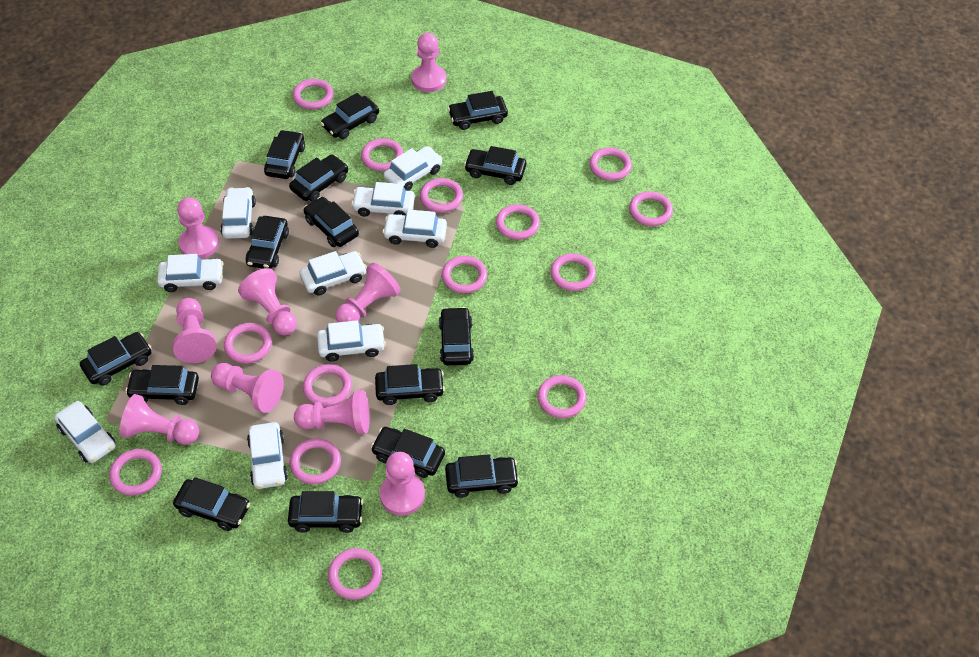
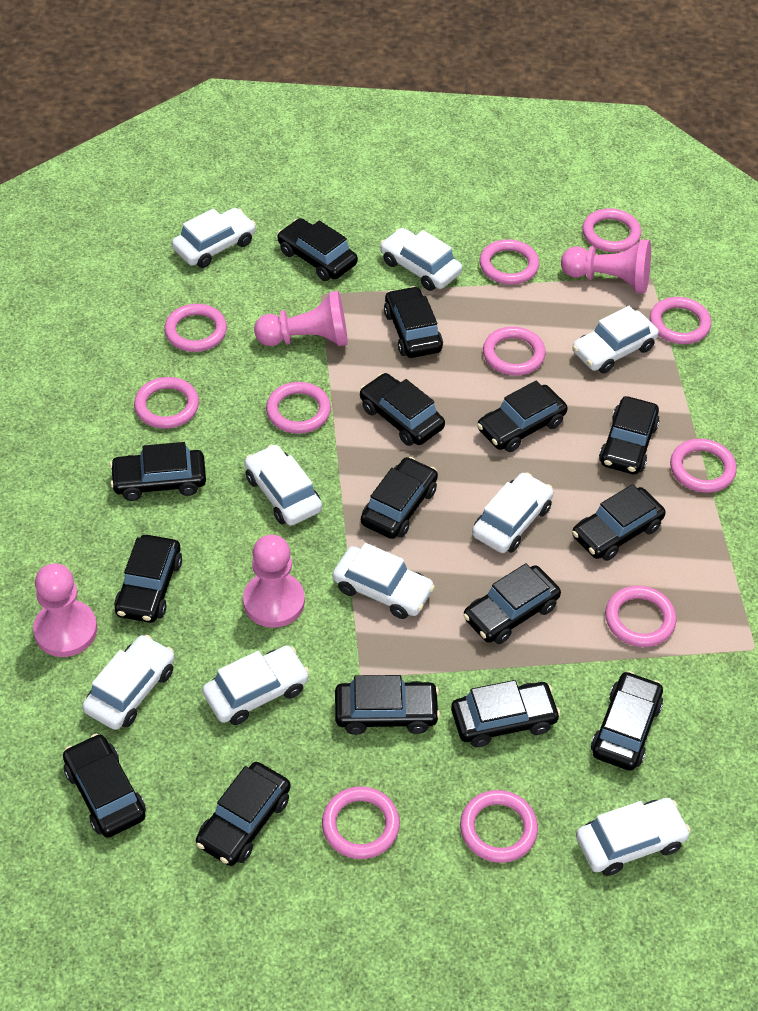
pink pawn: [119,394,199,445] [173,298,217,363] [177,197,219,259] [211,363,284,413] [238,268,297,336] [294,390,370,434] [336,263,401,322] [380,452,425,516] [411,33,446,92] = 9 -> [33,563,97,657] [243,535,305,628] [254,291,348,346] [561,239,651,293] = 4
pink ring: [109,449,162,496] [224,323,272,364] [290,438,341,485] [293,79,333,109] [303,364,352,407] [328,548,382,600] [361,138,403,171] [420,178,463,213] [442,256,487,294] [496,204,540,240] [537,375,586,418] [550,253,596,291] [589,148,632,181] [629,191,673,226] = 14 -> [134,377,199,429] [164,304,227,352] [266,382,331,434] [322,787,400,859] [460,790,538,863] [480,239,539,285] [483,327,546,376] [582,208,641,252] [605,586,677,647] [650,297,711,344] [670,439,737,493] = 11

